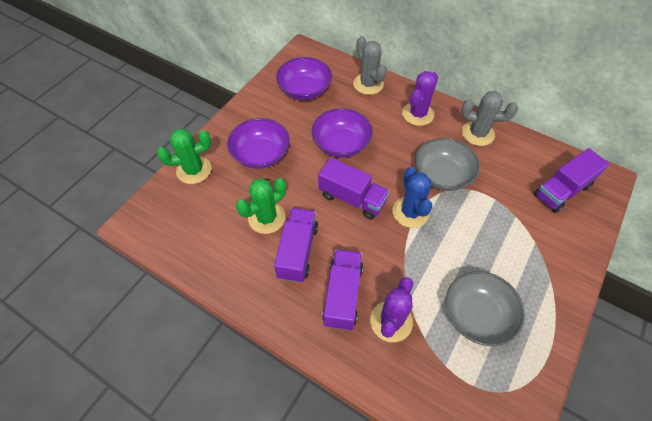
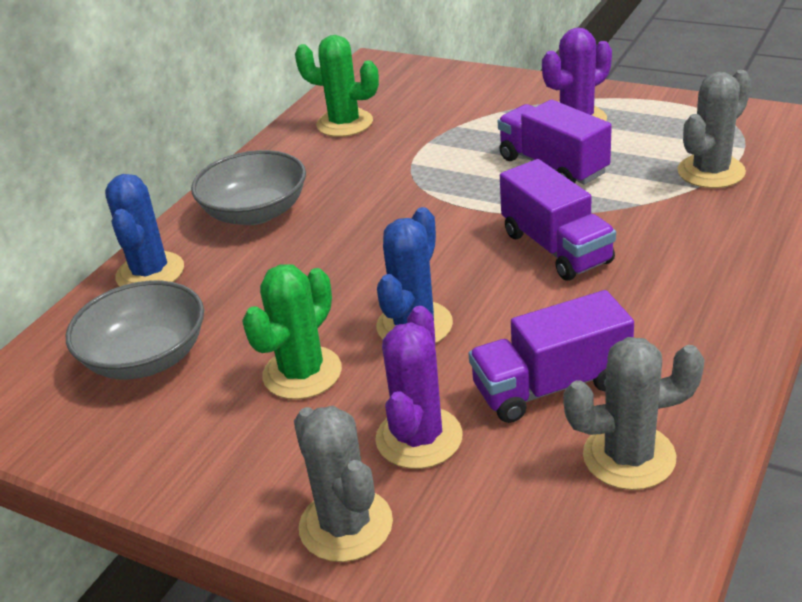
blue cactus: [392,167,432,228] = 1 -> [105,174,184,286] [376,207,453,344] = 2
grey cactus: [353,36,387,95] [461,91,518,146] = 2 -> [294,406,393,562] [563,337,704,490] [678,70,751,188] = 3
purple bowl: [227,118,290,169] [276,57,332,100] [312,108,373,158] = 3 -> none = 0
purple truck: [274,208,318,283] [318,157,390,220] [322,249,363,330] [534,148,609,213] = 4 -> [468,290,634,423] [498,99,612,184] [500,159,616,281] = 3

